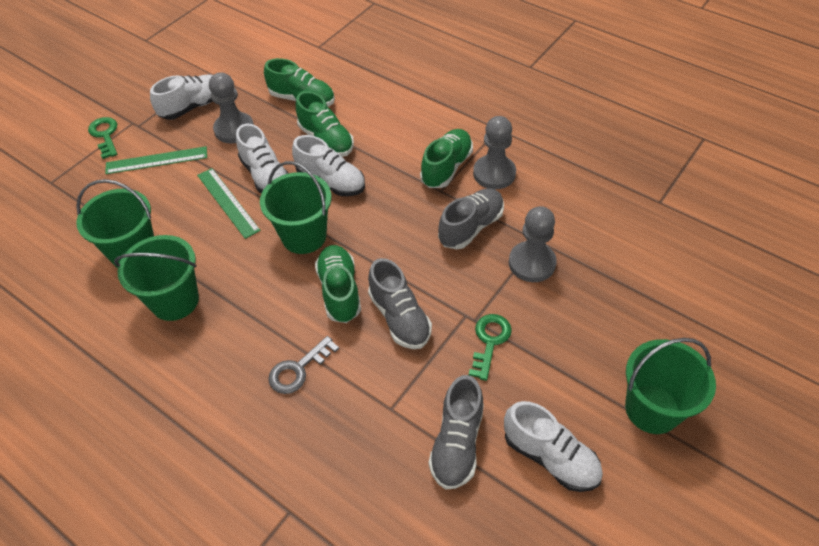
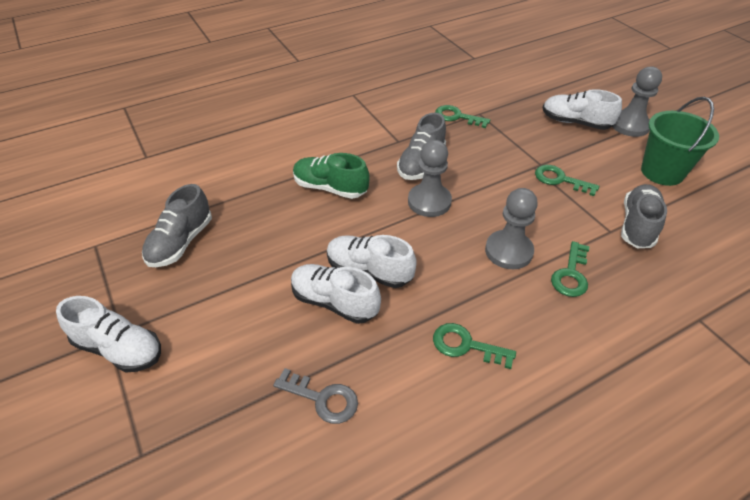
green bucket: [76,179,154,268] [114,235,199,321] [260,161,332,254] [625,338,716,434] = 4 -> [641,97,719,186] = 1
green key: [88,117,118,159] [469,314,512,381] = 2 -> [433,323,516,369] [435,105,490,128] [535,165,599,196] [551,241,590,297] = 4
green ruler: [105,146,207,174] [197,168,261,239] = 2 -> none = 0
green shoe: [264,58,335,107] [296,91,354,157] [315,245,361,323] [420,129,473,188] = 4 -> [293,153,370,199] = 1

